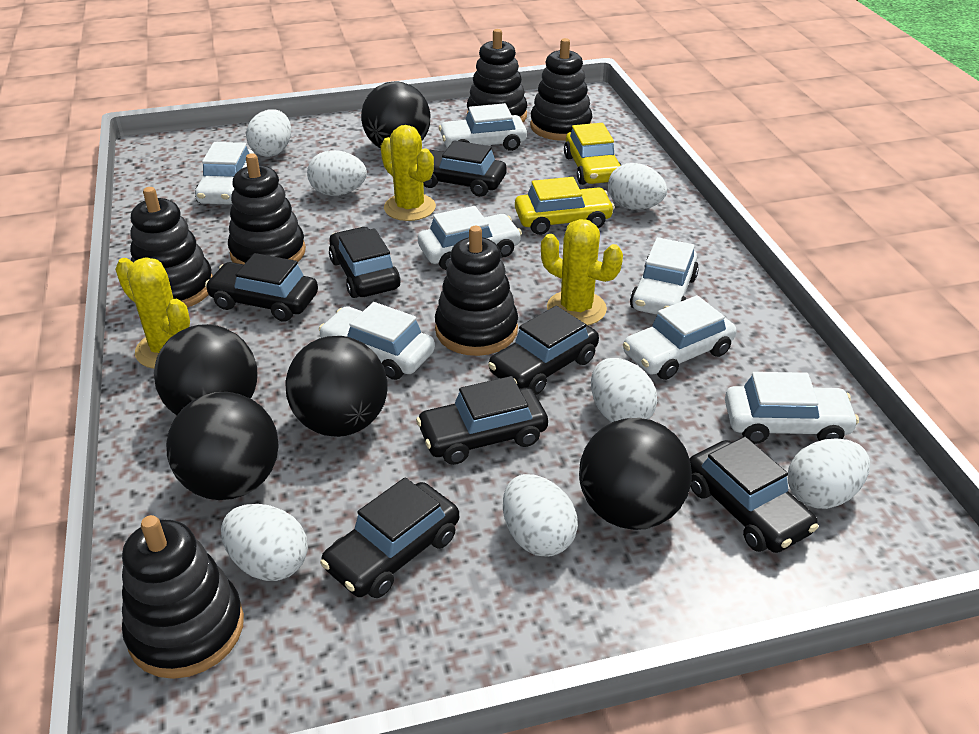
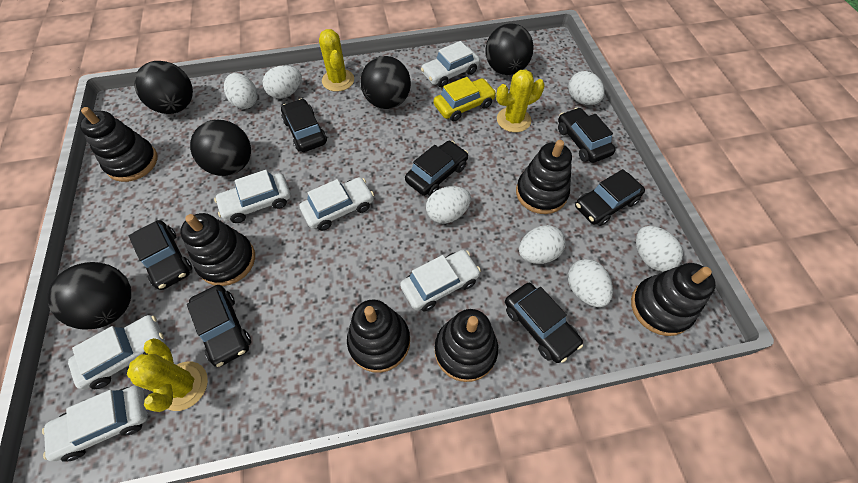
white car: [195,142,254,205] [319,302,435,380] [418,206,522,270] [439,103,527,151] [623,295,736,380] [630,237,699,315] [725,372,859,444] = 7 -> [42,386,148,462] [68,315,165,390] [214,170,291,223] [299,177,374,231] [400,250,481,312] [421,41,480,87] = 6
yellow car: [515,177,615,235] [564,123,621,185] = 2 -> [434,77,496,121] = 1

